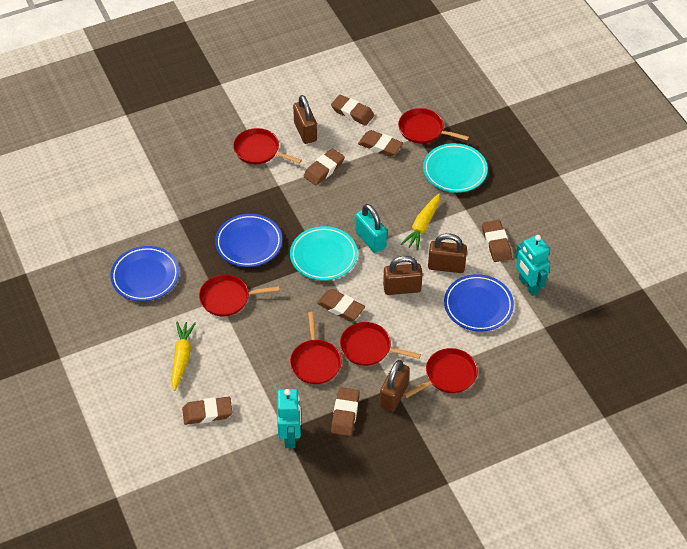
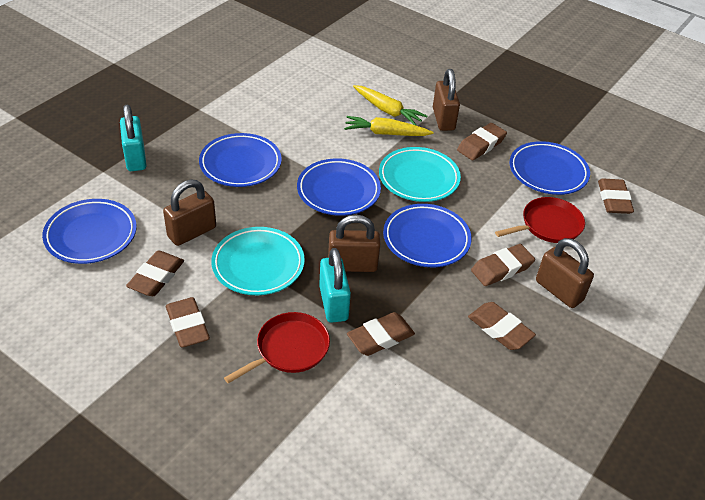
blue plate: [110,246,179,301] [215,214,282,267] [444,274,514,332] = 3 -> [42,199,137,264] [199,133,282,187] [297,158,381,216] [383,204,472,267] [509,141,590,195] = 5
red pan: [199,275,279,316] [233,128,302,164] [290,312,342,384] [340,322,421,366] [398,108,469,144] [403,348,478,398] = 6 -> [224,312,330,384] [495,197,585,243] = 2
turquoise padlock: [355,204,387,253] = 1 -> [120,105,147,171] [319,248,351,323] = 2
turquoise robot: [277,389,301,448] [516,235,550,296] = 2 -> none = 0

